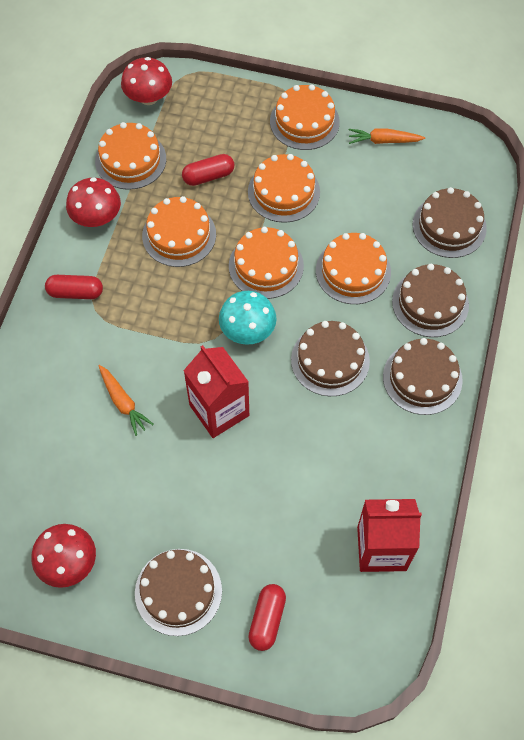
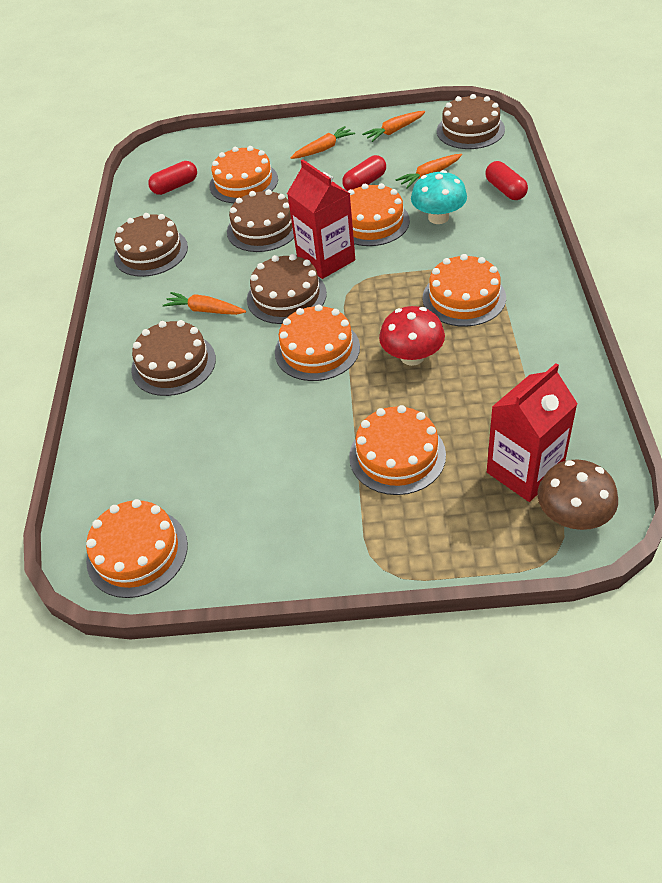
brown mushroom: none = 0 -> [537,459,618,530] = 1
orange carrot: [99,365,154,436] [349,129,425,144] = 2 -> [163,292,246,315] [291,126,355,159] [362,111,425,142] [396,154,462,188] = 4
red mushroom: [31,524,96,588] [66,178,121,227] [121,57,172,105] = 3 -> [379,306,445,366] = 1

